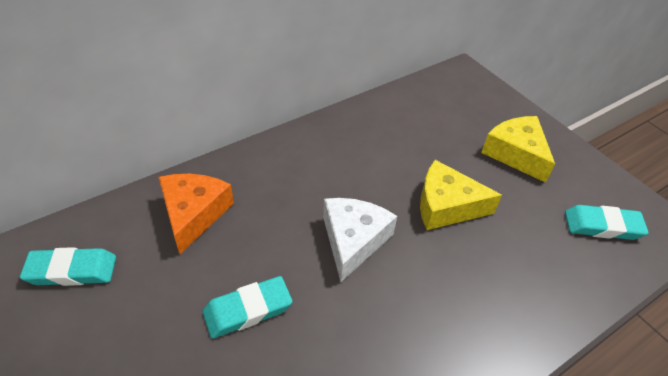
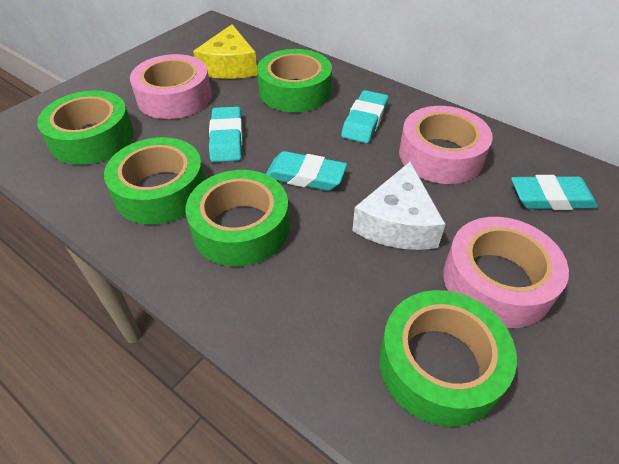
green tape: none = 0 -> [37,90,134,165] [104,137,205,225] [186,170,289,267] [257,49,332,112] [379,290,517,427] = 5
orange cheese: [159,174,234,255] = 1 -> none = 0
pink tape: none = 0 -> [130,54,211,119] [399,106,493,184] [443,217,569,328] = 3
turquoise eraser: [20,247,116,286] [203,276,293,339] [565,205,649,240] = 3 -> [209,107,243,162] [266,151,347,191] [341,90,389,143] [511,175,598,210] = 4
yellow cheese: [420,160,502,230] [481,116,555,183] = 2 -> [193,24,257,79] = 1

